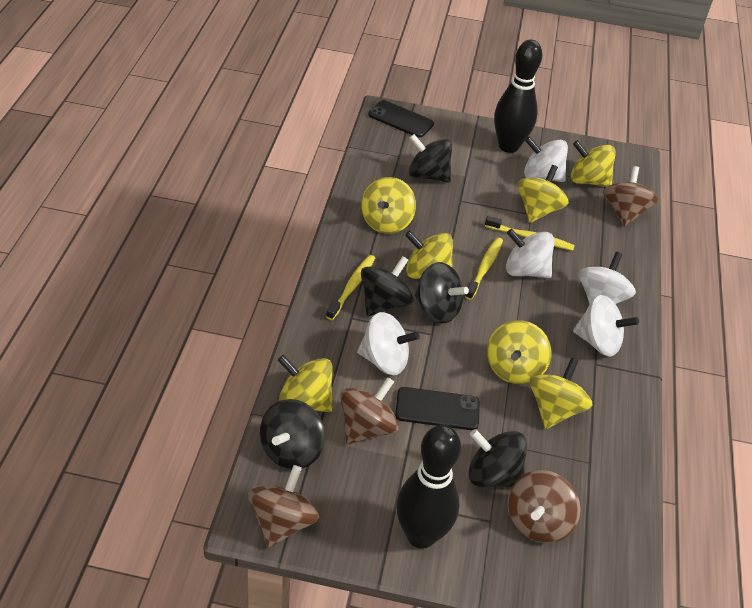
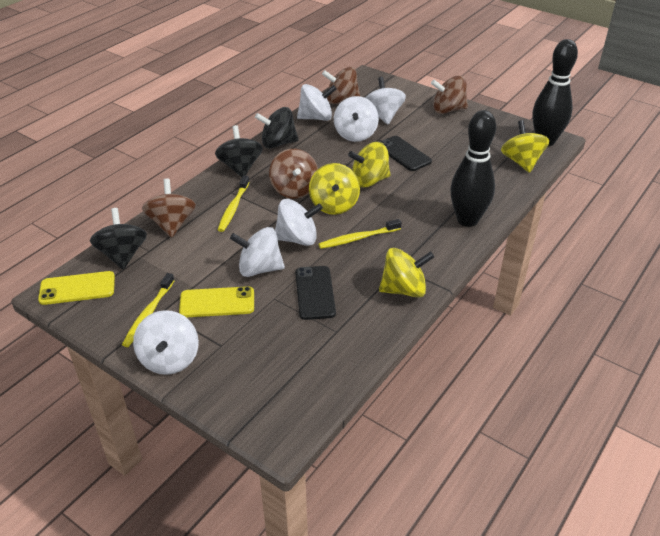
black spinning top: [260,399,325,469] [361,256,413,316] [409,134,452,183] [415,262,469,323] [469,429,527,487] = 5 -> [90,208,147,270] [215,125,263,178] [255,107,299,149] = 3
white spinning top: [357,312,420,375] [506,229,554,278] [524,136,568,182] [573,295,639,357] [579,252,636,305] = 5 -> [133,310,199,375] [230,227,285,277] [275,199,323,246] [297,84,336,121] [334,96,379,142] [365,77,406,124] = 6
yellow phone: none = 0 -> [38,271,115,305] [179,286,254,317] = 2
yellow spinning top: [278,355,333,412] [361,177,416,234] [405,231,453,279] [487,320,551,384] [517,165,569,223] [530,358,593,429] [571,140,616,187] = 7 -> [309,163,360,215] [348,142,391,188] [379,248,434,298] [501,120,549,173] = 4

